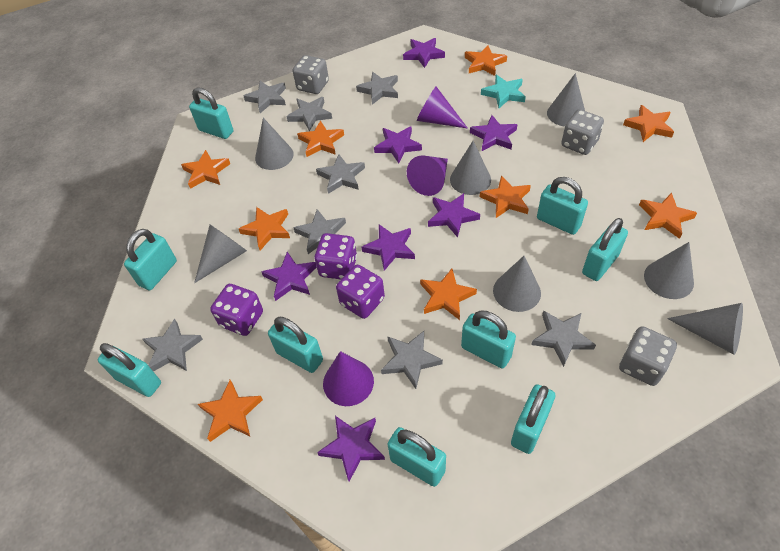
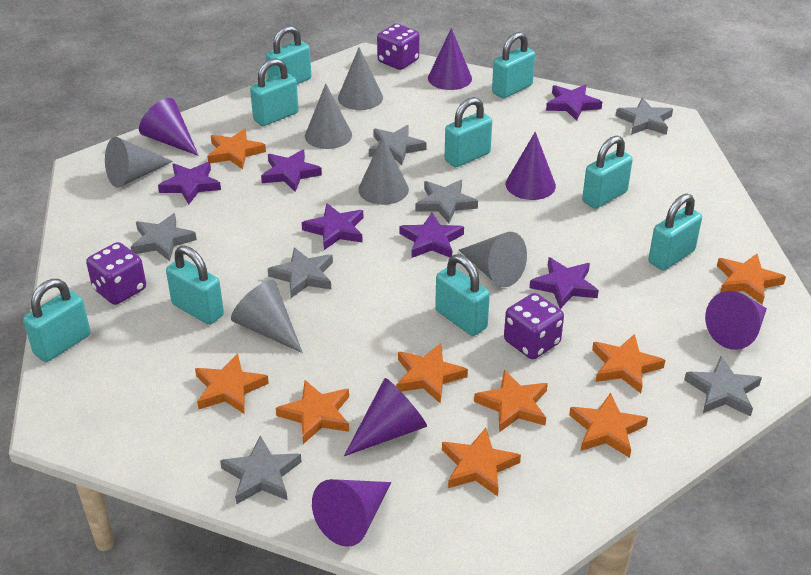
grey cone: [194,225,247,283] [255,118,294,170] [450,141,491,195] [493,256,541,312] [547,73,585,127] [644,242,694,299] [667,303,743,355] = 7 -> [105,137,173,188] [231,280,303,353] [305,84,352,149] [338,48,383,110] [358,136,409,205] [459,232,527,287] = 6
grey dice: [293,55,329,94] [561,109,604,155] [619,326,677,386] = 3 -> none = 0
grey star: [142,319,203,372] [244,81,286,113] [286,97,332,131] [293,209,346,254] [316,154,365,194] [356,72,398,105] [381,331,443,389] [531,311,596,367] = 8 -> [131,213,197,261] [220,436,302,505] [268,247,333,298] [369,125,427,165] [415,180,478,223] [616,98,673,135] [684,356,762,417] = 7
purple cone: [323,351,374,406] [407,155,448,196] [417,86,468,129] = 3 -> [139,98,199,156] [312,479,391,547] [344,378,427,456] [428,28,472,90] [506,132,556,200] [705,291,767,350] = 6
purple star: [261,252,317,301] [317,416,385,481] [361,224,415,271] [374,126,422,164] [403,38,445,68] [428,193,480,238] [470,115,518,151] = 7 -> [158,162,221,204] [261,149,322,192] [302,203,363,250] [400,213,464,258] [530,257,599,309] [546,85,602,121] = 6
turquoise star: [481,75,526,108] = 1 -> none = 0

